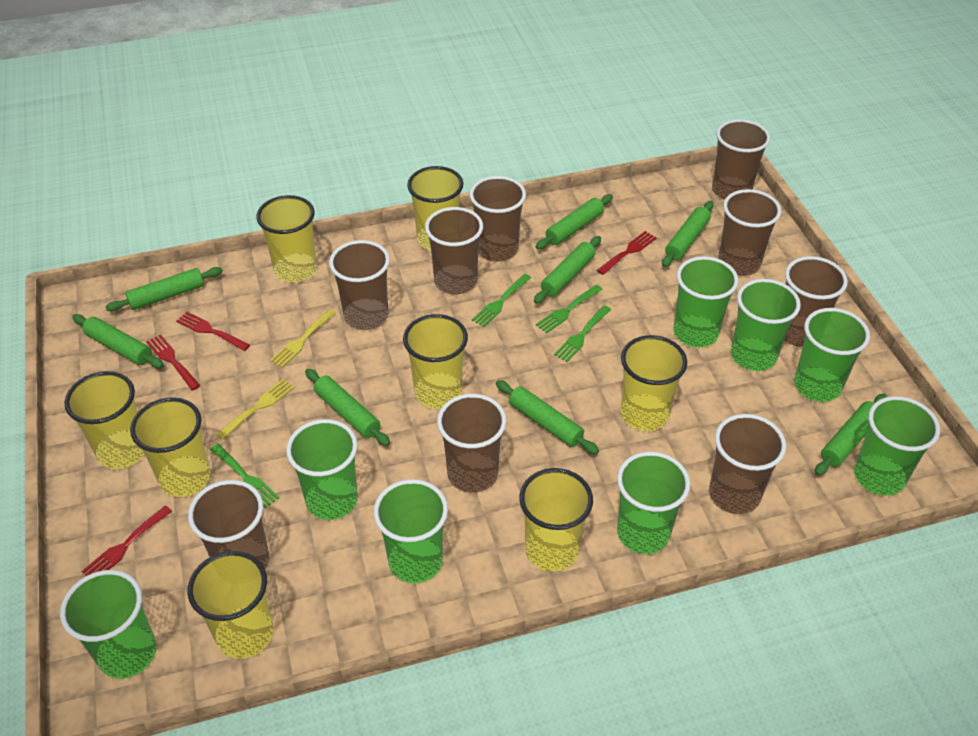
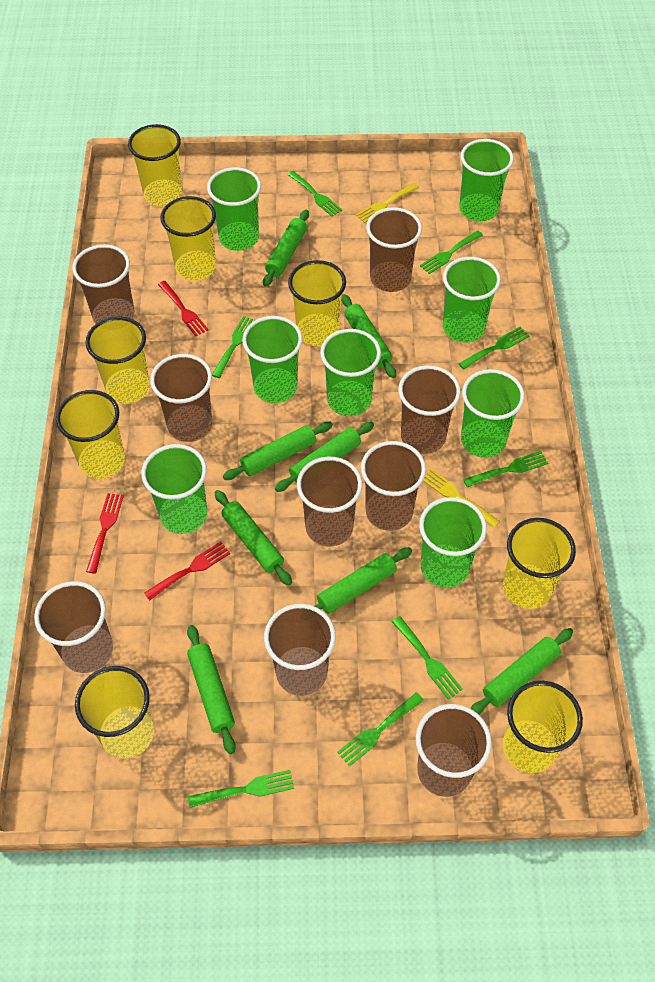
green fork: [210,444,279,508] [472,274,531,327] [536,285,603,333] [554,305,611,362] = 4 -> [188,770,294,808] [212,316,255,378] [288,171,342,216] [337,692,424,767] [392,616,463,700] [420,231,483,274] [458,327,529,370] [463,451,548,487] = 8
red fork: [81,505,172,576] [146,334,201,390] [176,312,250,351] [597,231,657,275] = 4 -> [86,493,124,574] [144,541,230,600] [158,281,208,336] = 3

